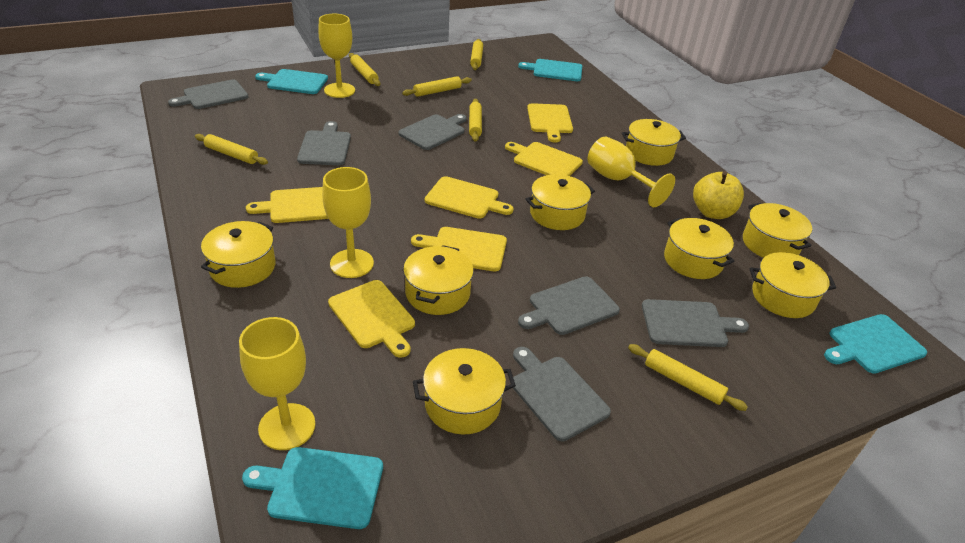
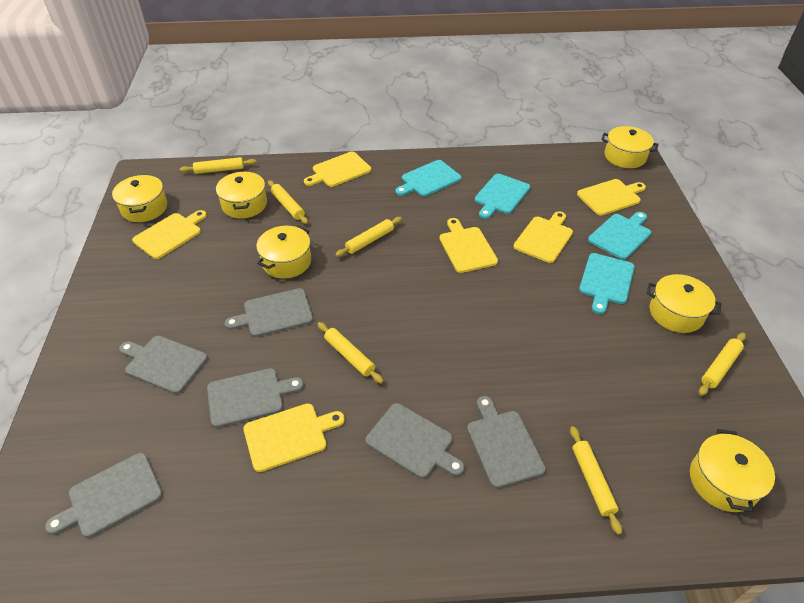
yellow apple: [693,171,744,219] = 1 -> none = 0
yellow goblet: [239,317,316,450] [318,14,355,98] [322,167,374,278] [588,136,675,207] = 4 -> none = 0
yellow pot: [201,221,275,288] [403,245,474,315] [413,348,516,435] [525,174,595,230] [622,119,686,166] [664,218,734,279] [743,203,812,258] [750,252,836,318] = 8 -> [112,174,167,222] [216,171,267,219] [256,226,311,279] [601,126,658,168] [646,274,721,333] [690,429,775,512] = 6

